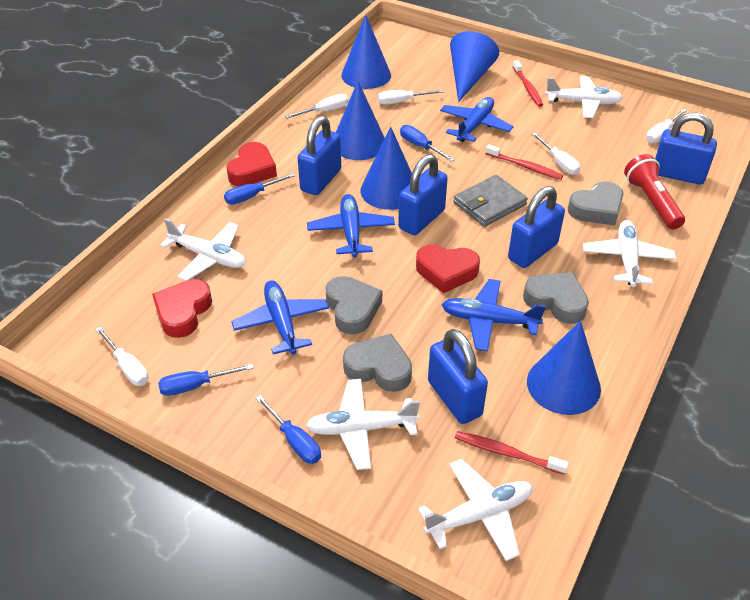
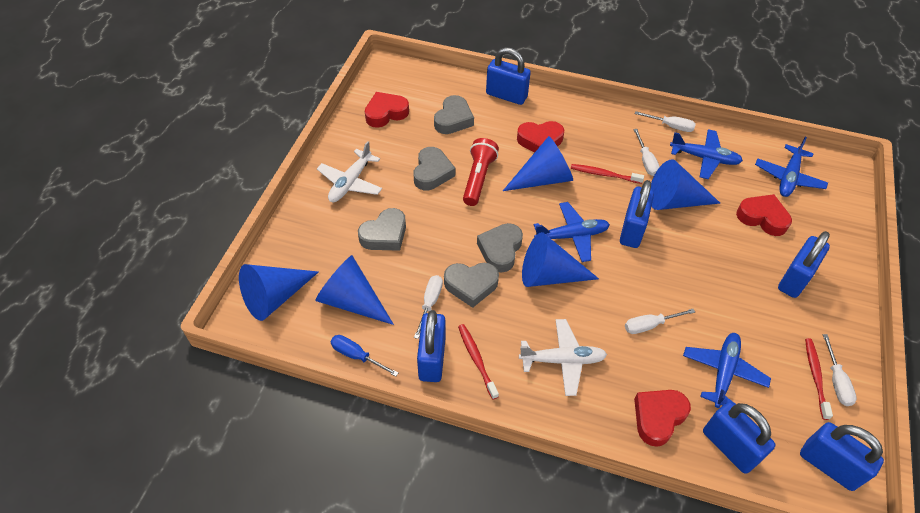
blue padlock: [298,116,341,195] [398,154,448,236] [428,329,488,424] [508,186,565,268] [655,112,717,184] = 5 -> [417,310,446,382] [486,47,531,105] [620,180,654,248] [703,401,775,474] [778,231,830,298] [800,422,884,491] = 6
blue screwdriver: [158,364,254,396] [224,173,295,205] [256,395,321,464] [400,125,454,162] = 4 -> [331,335,398,376] = 1
grey heart: [325,276,382,335] [343,334,412,392] [523,272,589,324] [568,181,624,226] = 4 -> [358,208,406,251] [413,147,455,190] [434,95,474,134] [444,263,499,308] [477,223,523,273] = 5
grey wallet: [453,175,528,227] = 1 -> none = 0
red heart: [152,279,212,338] [226,142,277,186] [416,244,480,293] = 3 -> [365,92,409,128] [517,121,564,153] [634,390,691,447] [736,194,792,236] = 4
white plane: [160,218,246,281] [306,379,420,470] [418,459,533,561] [545,76,623,118] [583,220,676,287] = 5 -> [317,141,382,202] [519,319,607,396] = 2

